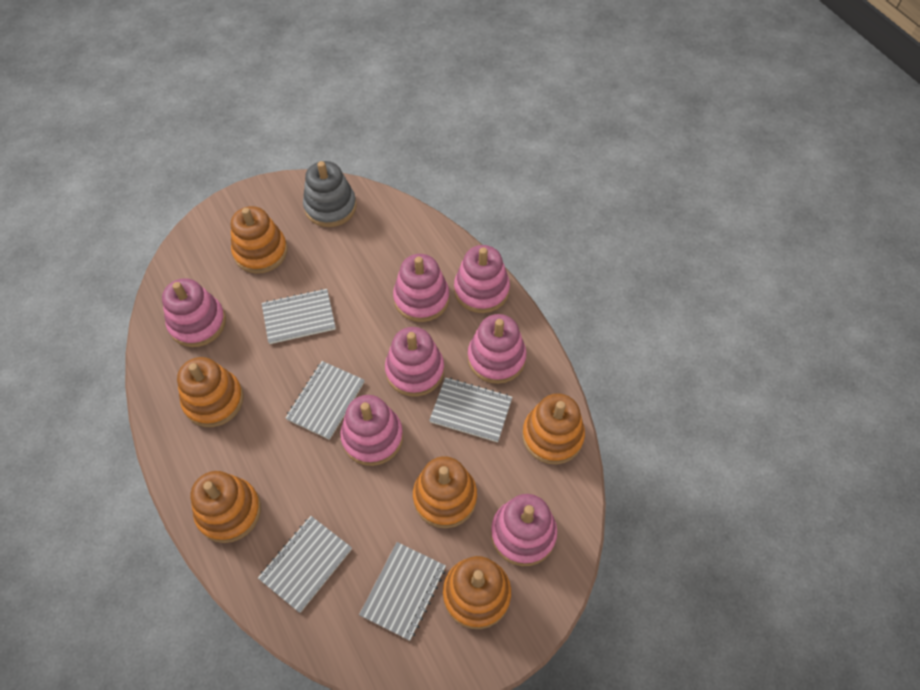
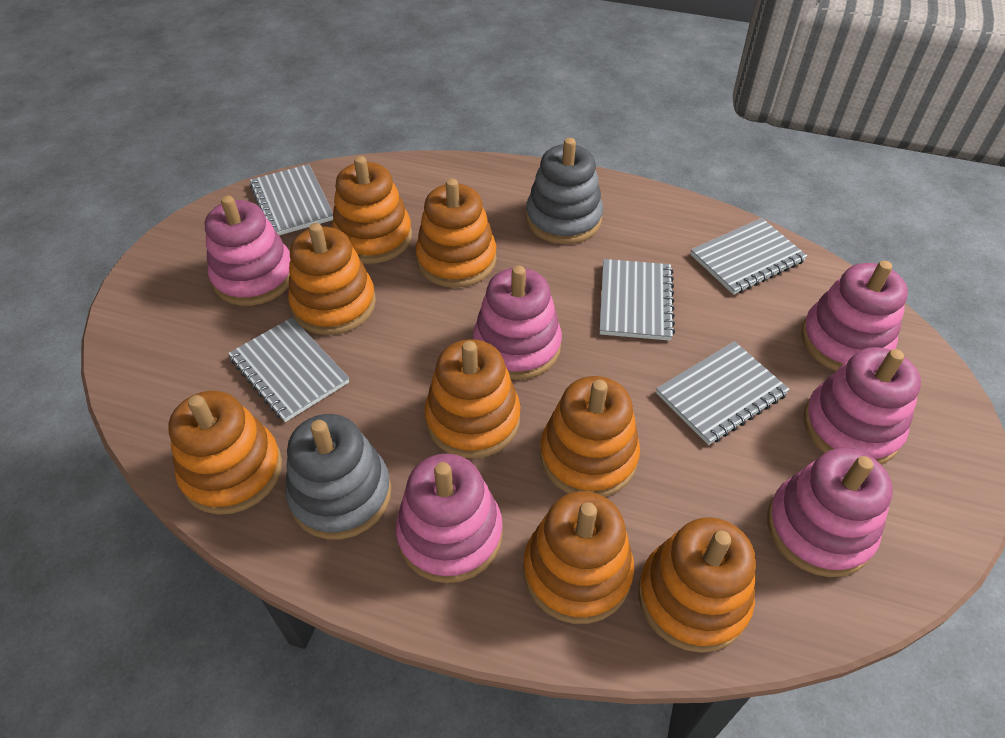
grey stacking toy: [303,161,357,227] = 1 -> [285,414,391,540] [526,138,603,244] = 2
orange stacking toy: [177,357,244,427] [191,471,261,543] [231,206,288,274] [413,456,477,528] [443,556,511,629] [522,393,585,464] = 6 -> [168,391,282,515] [288,223,376,335] [332,156,412,264] [415,178,497,288] [424,339,521,459] [523,491,634,624] [540,376,640,497] [638,517,756,653] = 8
pink stacking toy: [162,278,226,347] [340,395,403,466] [385,327,444,397] [393,254,450,322] [454,245,510,313] [468,314,527,384] [491,494,557,566] = 7 -> [205,195,291,306] [396,453,503,583] [473,265,562,380] [767,448,893,577] [801,261,908,371] [804,347,921,464] = 6

